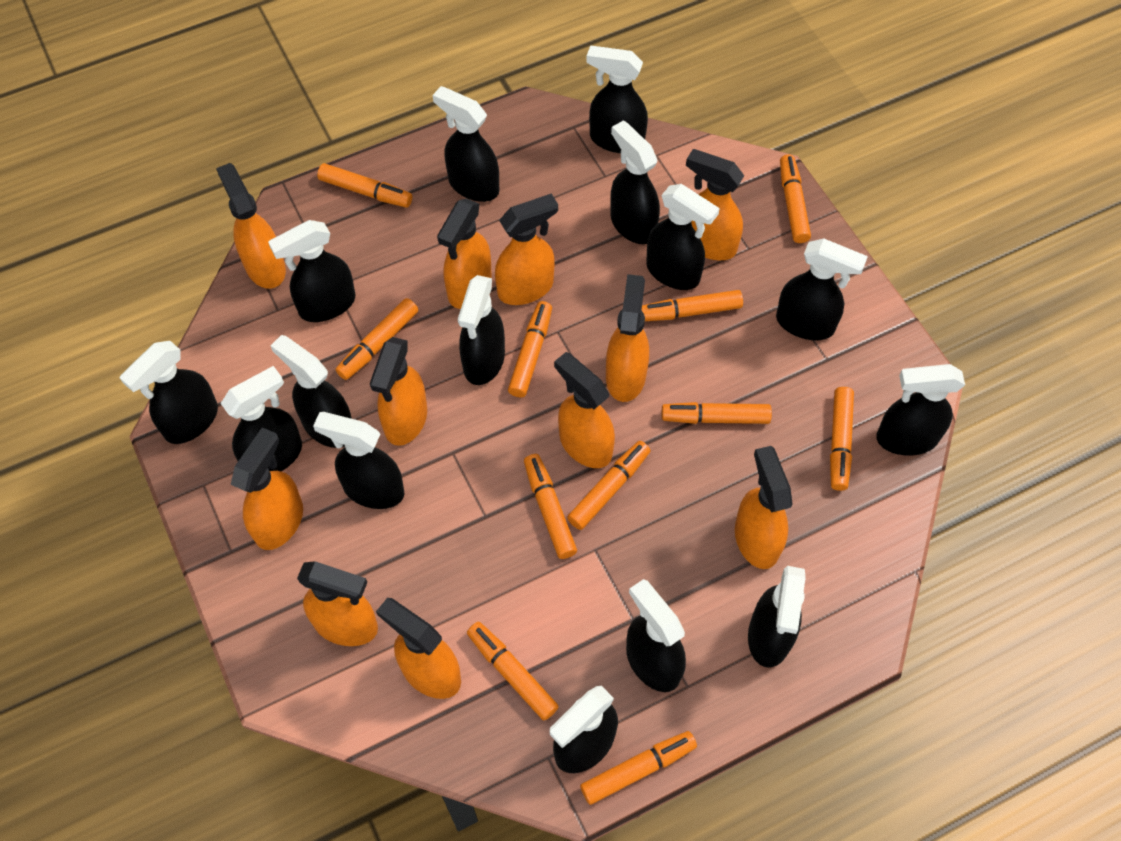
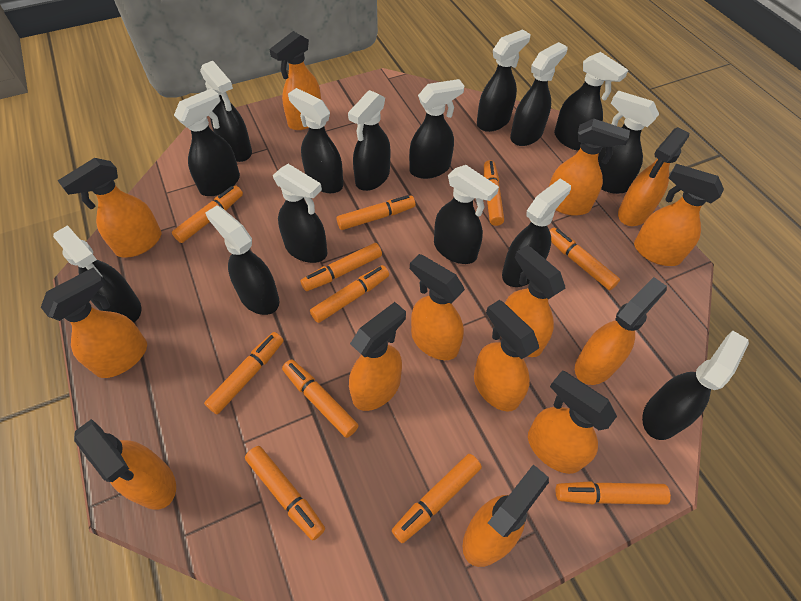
orange spray bottle: [216,163,286,289] [231,427,303,550] [297,561,378,646] [370,337,427,446] [376,598,461,699] [437,199,492,309] [495,193,558,305] [554,352,615,468] [606,274,649,402] [686,149,744,260] [735,446,792,569] = 11 -> [41,268,147,378] [58,158,161,258] [74,419,176,510] [269,31,321,130] [349,302,406,411] [410,254,465,360] [462,464,549,567] [474,300,539,412] [505,245,565,357] [528,371,617,474] [549,119,630,216] [575,277,667,385] [618,127,689,226] [634,164,724,266] = 14

